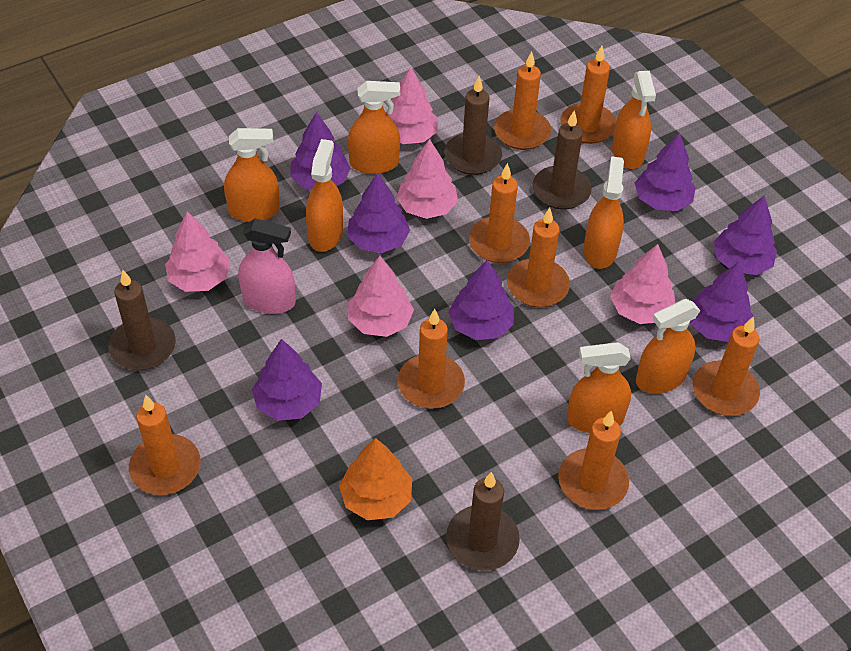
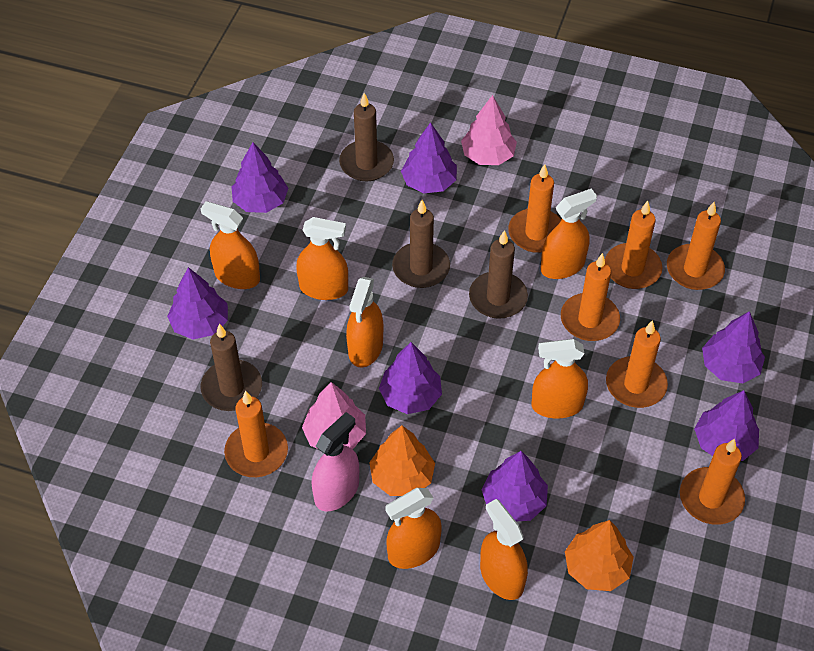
orange candle: [129,395,201,495] [398,309,465,409] [469,163,530,263] [494,51,551,150] [507,208,570,307] [558,411,629,510] [560,46,616,144] [693,317,760,416] = 8 -> [224,391,288,477] [508,164,561,253] [561,253,620,341] [605,201,662,289] [606,320,668,408] [667,202,725,290] [680,438,745,525] = 7
orange tree: [339,438,412,520] = 1 -> [369,426,435,496] [565,520,634,591] = 2
pink tree: [165,211,231,292] [348,256,414,337] [386,66,438,144] [397,139,458,219] [610,244,675,324] = 5 -> [302,382,366,450] [461,95,517,165] = 2

